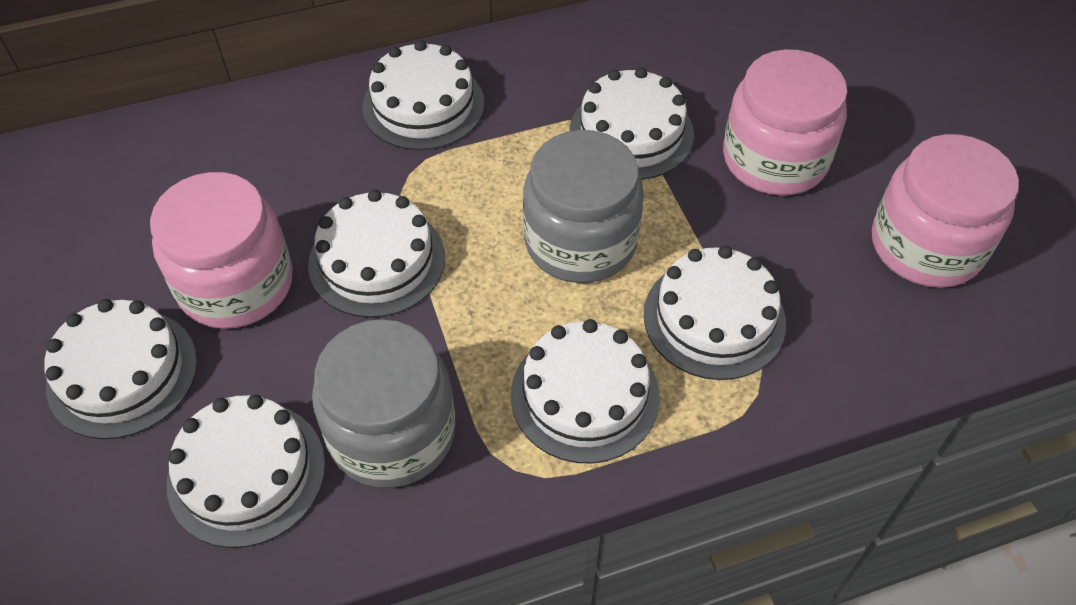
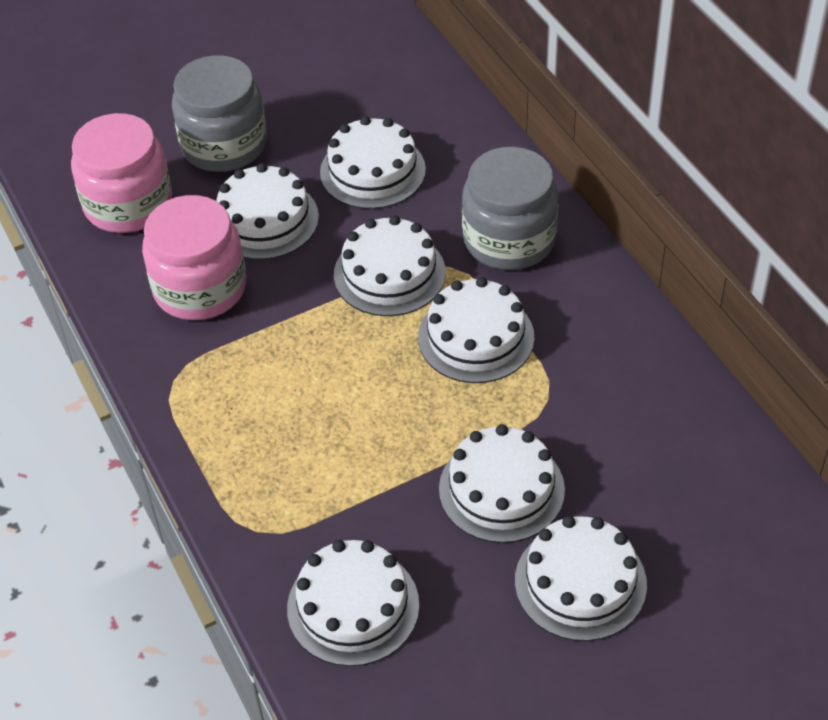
pink jar: [150,172,293,329] [723,49,847,196] [872,134,1019,288] = 3 -> [71,113,172,233] [142,195,246,320] = 2

